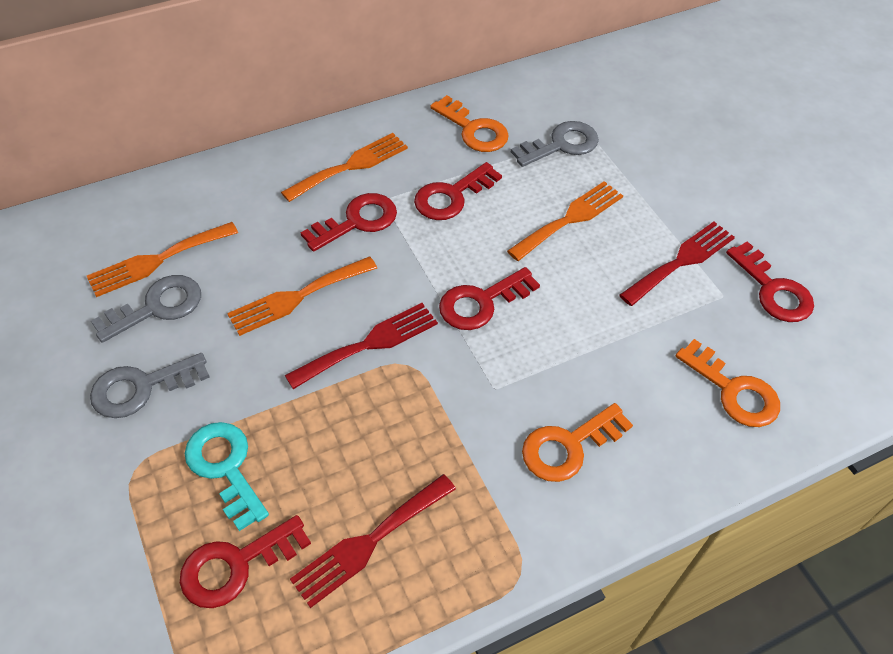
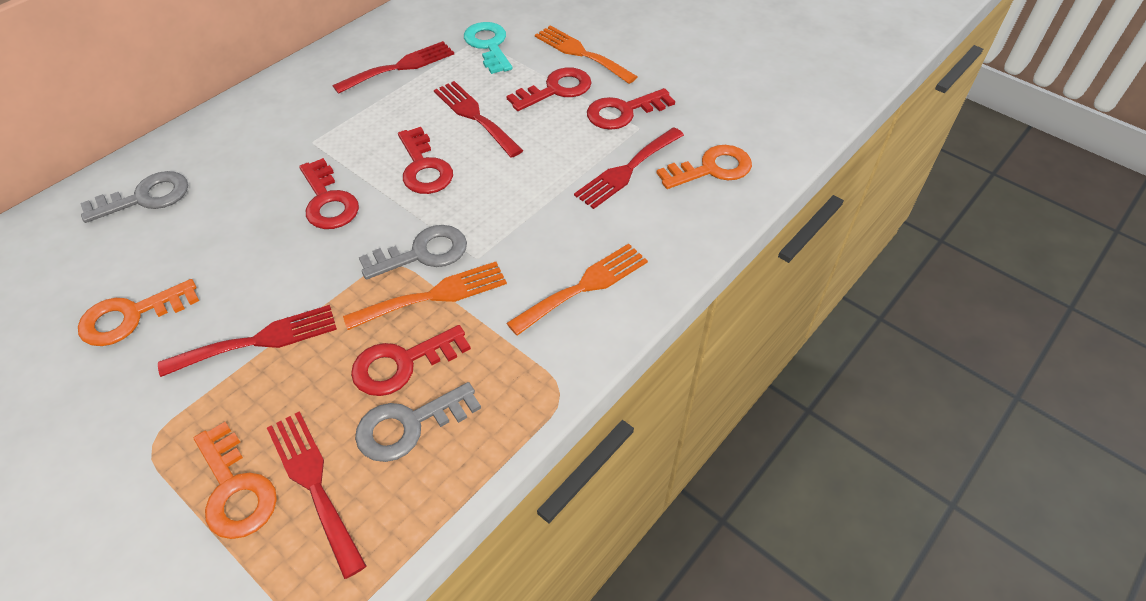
orange fork: [87,222,238,297] [227,257,377,336] [281,133,408,202] [507,181,623,261] = 4 -> [343,262,507,330] [506,244,648,336] [535,25,638,84] = 3
red fork: [285,303,438,389] [290,474,456,608] [619,222,735,306] = 3 -> [158,305,337,377] [267,411,366,579] [332,41,454,94] [434,81,523,158] [574,127,684,209] = 5

